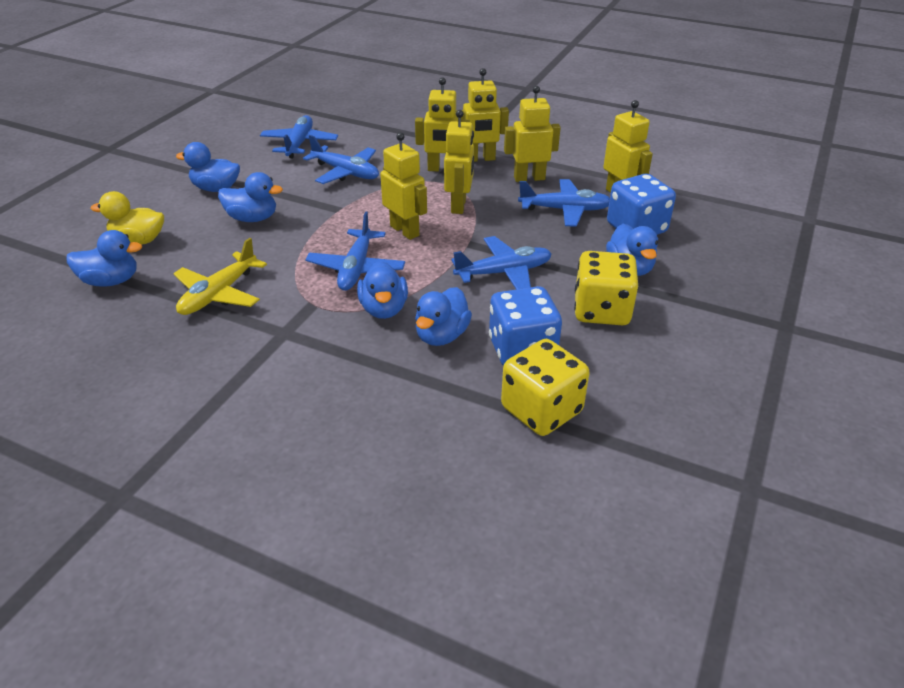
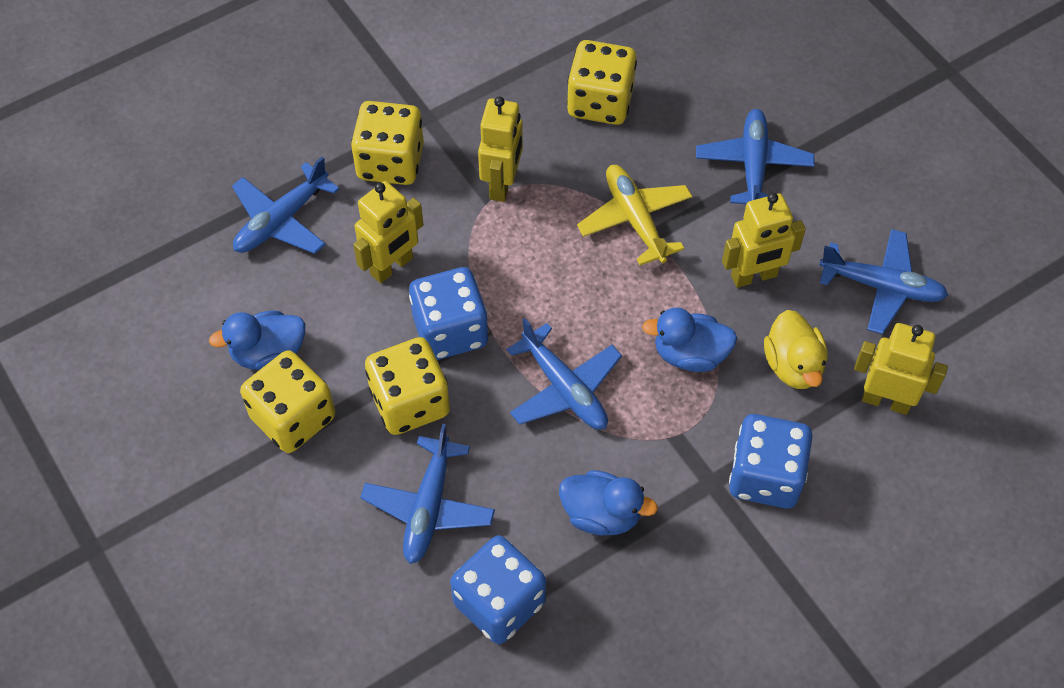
blue dice: [489,286,562,366] [607,174,676,235] = 2 -> [409,267,488,360] [450,535,546,644] [729,414,813,509] = 3
blue duck: [66,230,142,287] [176,142,240,192] [218,172,283,222] [357,261,408,319] [415,287,472,346] [606,224,658,276] = 6 -> [209,311,305,370] [559,470,658,536] [642,308,737,372] = 3
yellow dice: [501,339,590,436] [574,251,639,325] = 2 -> [240,350,335,453] [351,101,424,185] [365,337,450,435] [567,40,637,125] = 4
yellow robot: [380,132,427,240] [415,77,470,171] [444,110,474,214] [456,68,509,162] [504,86,561,182] [603,100,653,193] = 6 -> [353,181,423,283] [478,96,523,202] [722,193,806,288] [854,323,948,415] = 4

